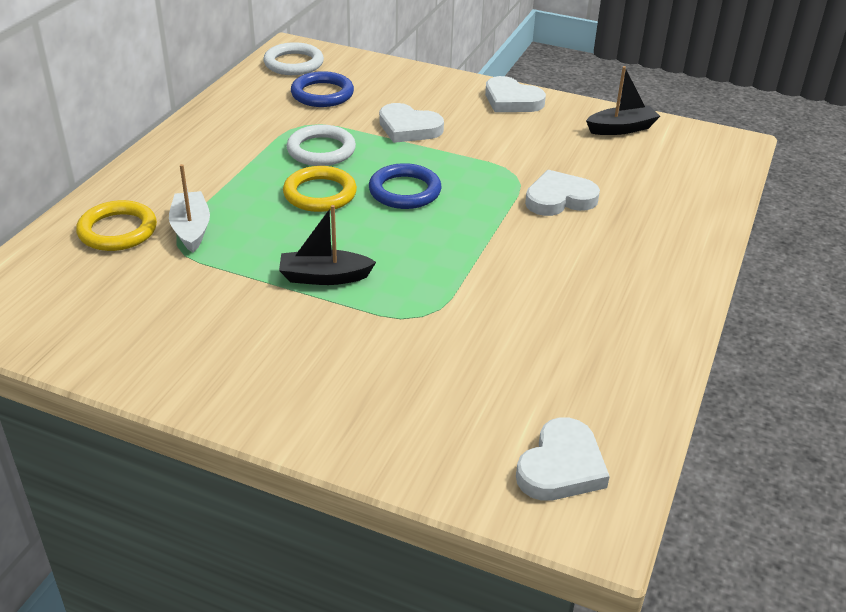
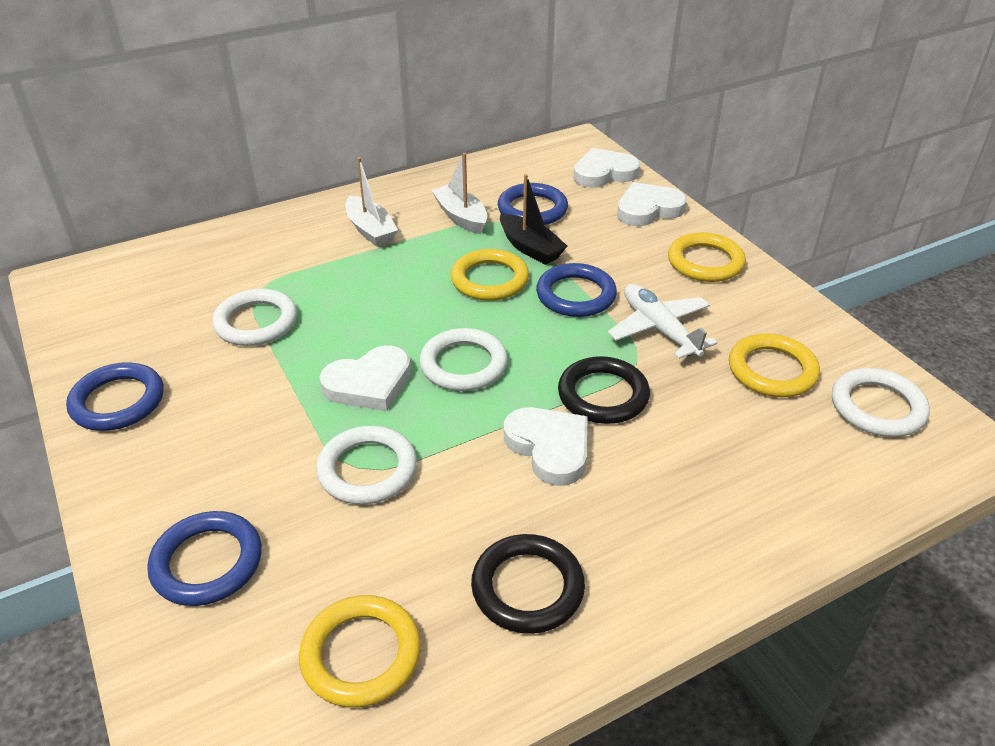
black boat: [279,205,376,285] [586,66,660,135] = 2 -> [500,174,567,265] = 1
black ring: none = 0 -> [471,534,585,634] [558,356,650,424] = 2
blue ring: [291,71,354,107] [369,163,442,209] = 2 -> [66,362,164,431] [147,511,262,606] [498,183,568,225] [536,263,617,317] = 4
white boat: [169,164,210,252] = 1 -> [346,157,398,247] [432,153,487,234] = 2
white plane: none = 0 -> [608,284,718,359] = 1
white ring: [263,42,324,75] [287,125,356,166] = 2 -> [212,289,297,346] [316,426,417,505] [420,328,508,391] [832,368,930,437] = 4
yellow ring: [76,200,157,251] [283,166,357,212] = 2 -> [299,595,421,707] [451,249,529,301] [668,232,746,282] [729,333,820,397] = 4

